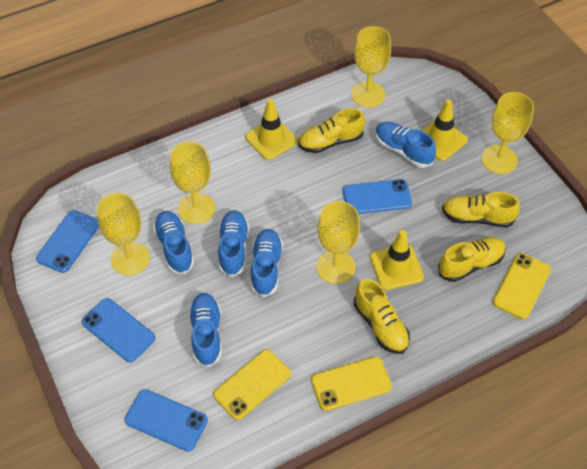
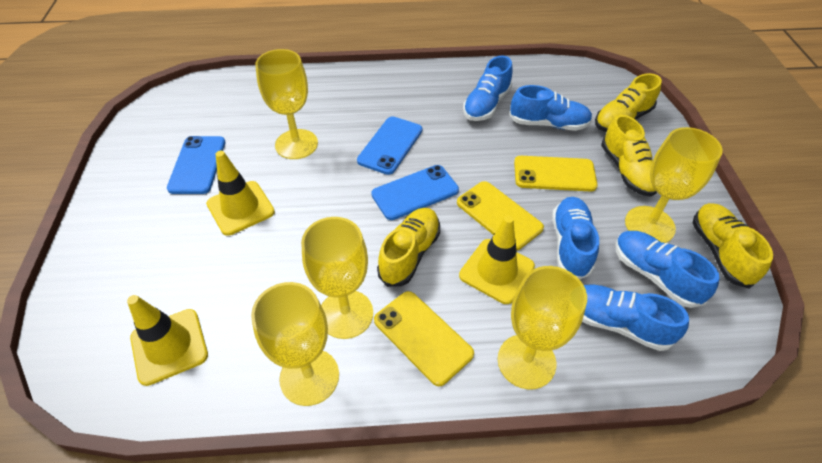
blue phone: [36,210,99,273] [81,298,155,362] [125,389,208,451] [343,179,412,214] = 4 -> [167,136,225,194] [357,116,422,175] [371,165,459,220] = 3

